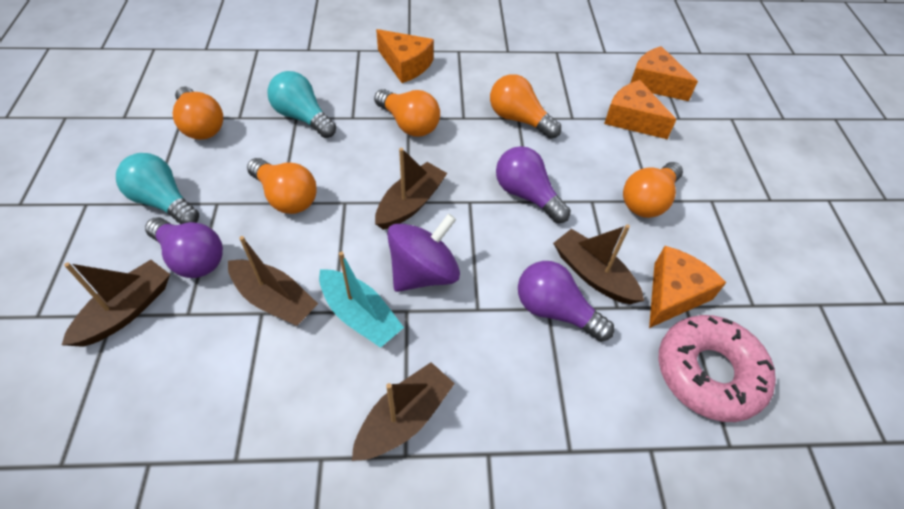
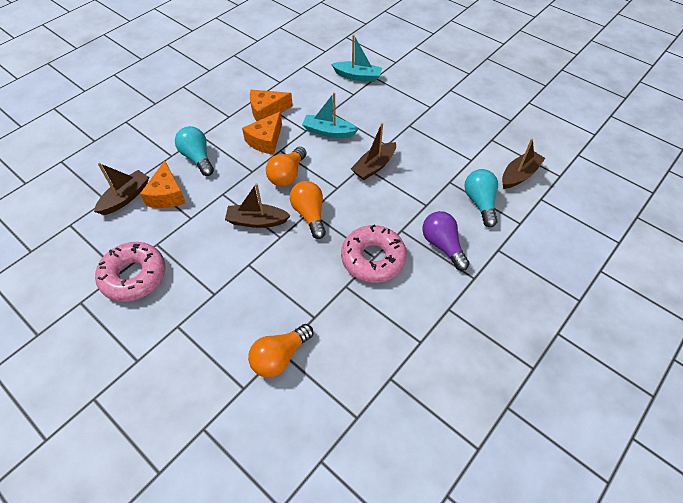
brown boat: [62,260,170,347] [228,236,318,326] [352,362,455,461] [375,148,447,230] [553,224,644,304] = 5 -> [94,163,149,215] [225,183,291,228] [351,123,396,180] [502,139,545,189] = 4
orange cheese: [376,29,434,83] [604,80,676,139] [630,46,698,101] [649,246,727,328] = 4 -> [140,161,186,208] [242,112,282,154] [250,90,293,121] = 3
orange light bulb: [173,86,223,140] [247,158,317,214] [374,89,440,137] [490,74,561,139] [623,162,683,218] = 5 -> [248,324,313,378] [266,147,307,186] [290,181,326,239] = 3
pink donut: [659,315,776,422] = 1 -> [95,242,166,302] [341,225,407,283] = 2
purple light bulb: [145,217,223,278] [496,146,571,223] [518,261,614,342] = 3 -> [422,211,470,271] = 1
purple spinning top: [387,213,460,292] = 1 -> none = 0
turquoise boat: [319,251,404,348] = 1 -> [302,92,359,138] [331,34,382,82] = 2

